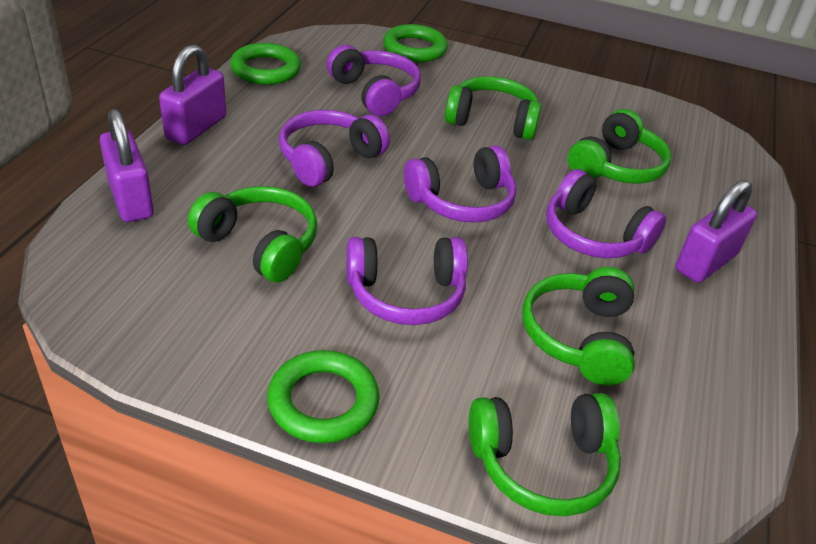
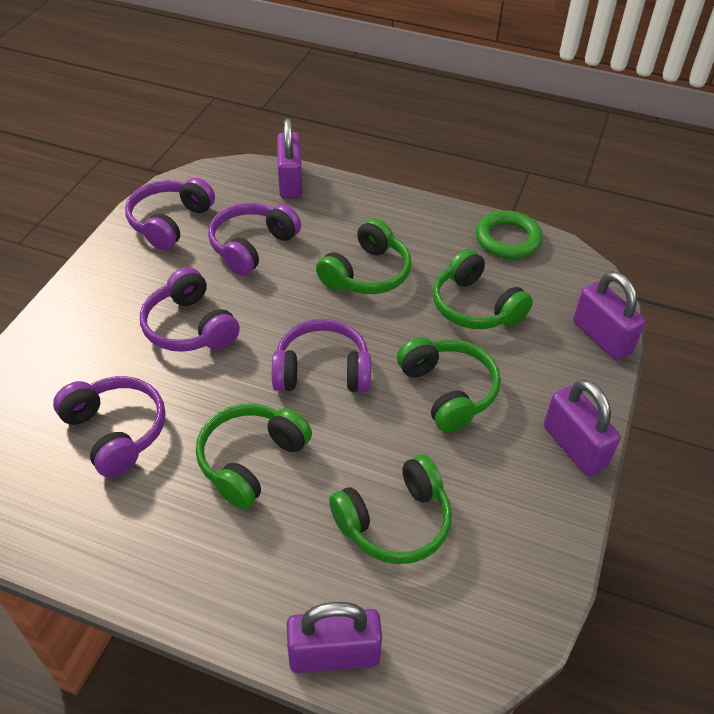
green ring: [230,43,301,85] [267,350,380,443] [383,24,448,62] = 3 -> [476,210,543,259] = 1
purple padlock: [100,109,154,222] [159,45,226,145] [676,180,757,283] = 3 -> [277,118,302,198] [286,602,382,673] [544,379,621,476] [573,271,645,360] = 4

